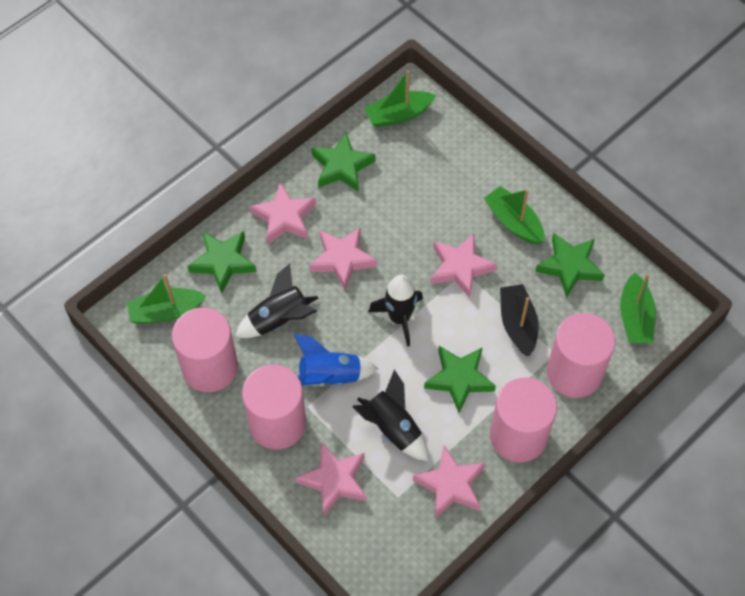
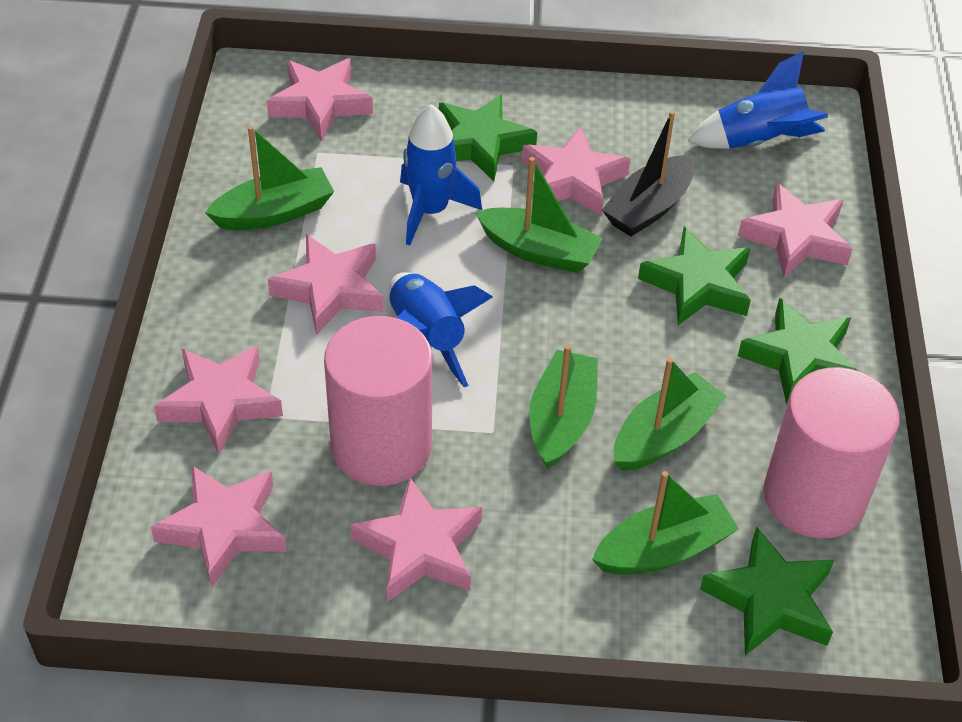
black rocket: [235,264,318,338] [352,369,428,461] [368,275,423,347] = 3 -> none = 0
blue rocket: [294,334,379,386] = 1 -> [389,272,492,387] [400,104,482,245] [688,51,828,149] = 3
green boat: [127,274,207,324] [364,70,436,127] [484,186,545,245] [620,273,656,343] = 4 -> [205,126,334,230] [475,157,603,273] [529,345,598,469] [592,471,739,575] [614,358,727,471] = 5
pink cylinder: [172,307,238,392] [242,365,306,450] [490,378,557,462] [547,313,615,398] = 4 -> [324,316,433,486] [764,367,899,539] = 2
pink star: [250,182,316,244] [296,442,367,516] [309,227,377,290] [413,445,485,518] [431,234,497,298] = 5 -> [151,465,286,588] [154,345,283,455] [267,58,373,141] [268,234,384,335] [350,477,482,602] [522,127,630,216] [738,183,852,278] = 7

